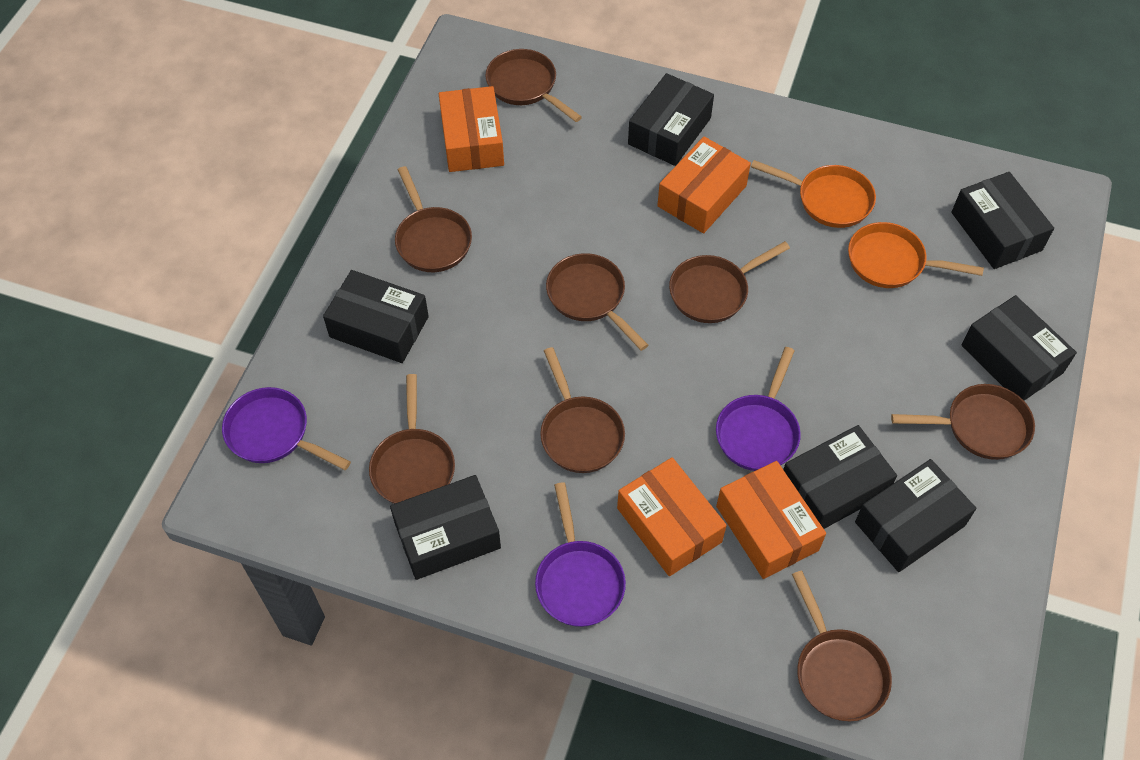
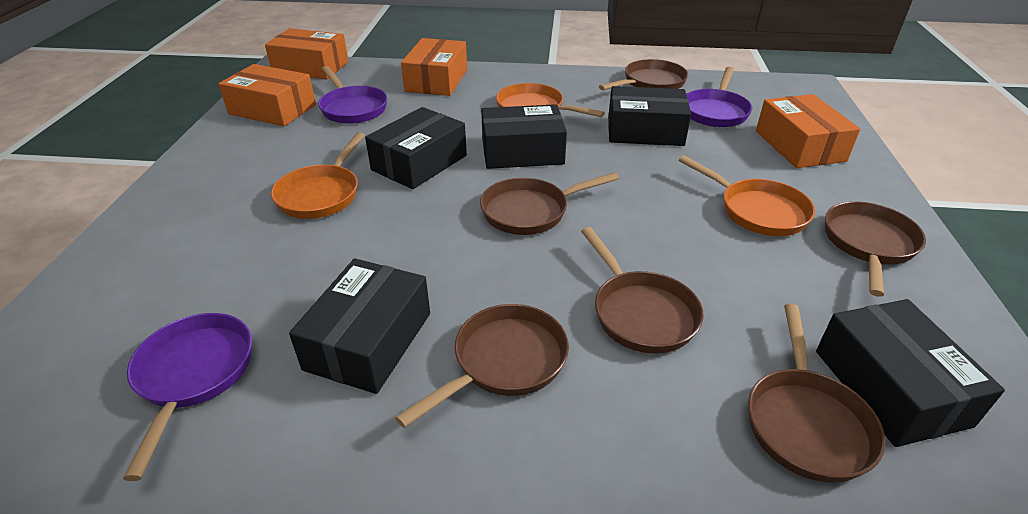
black box: [323,270,429,363] [390,475,501,580] [628,73,714,166] [783,425,897,529] [855,459,976,572] [951,172,1054,269] [961,295,1077,401] = 7 -> [289,258,430,394] [365,107,467,189] [481,104,567,169] [608,86,691,146] [816,299,1005,447] = 5
brown pan: [369,374,455,504] [395,166,472,272] [485,49,582,122] [540,347,625,473] [546,253,648,351] [669,241,790,323] [792,570,892,722] [891,384,1035,460] = 8 -> [395,304,569,428] [480,172,619,235] [581,227,704,353] [599,59,688,90] [748,304,885,483] [825,201,926,297] = 6
orange pan: [751,160,876,228] [848,222,984,288] = 2 -> [271,132,365,219] [496,83,605,117] [679,155,815,236] = 3

